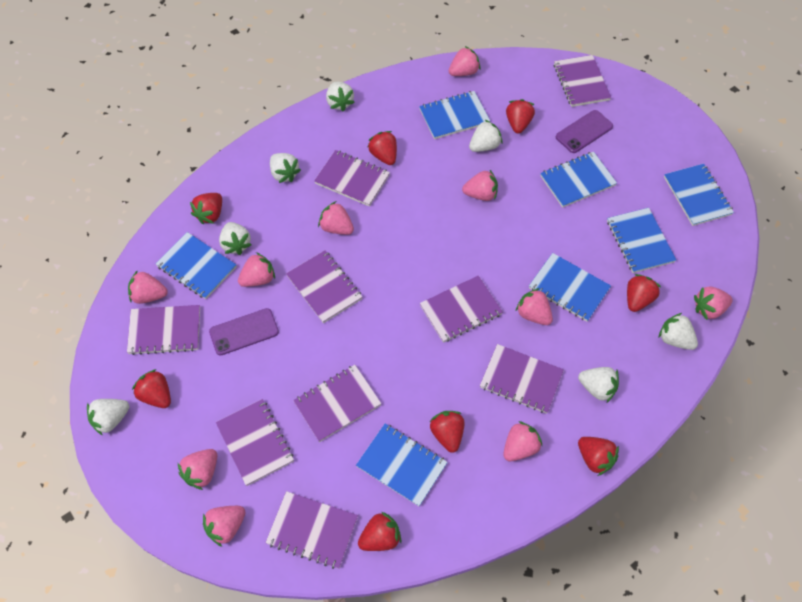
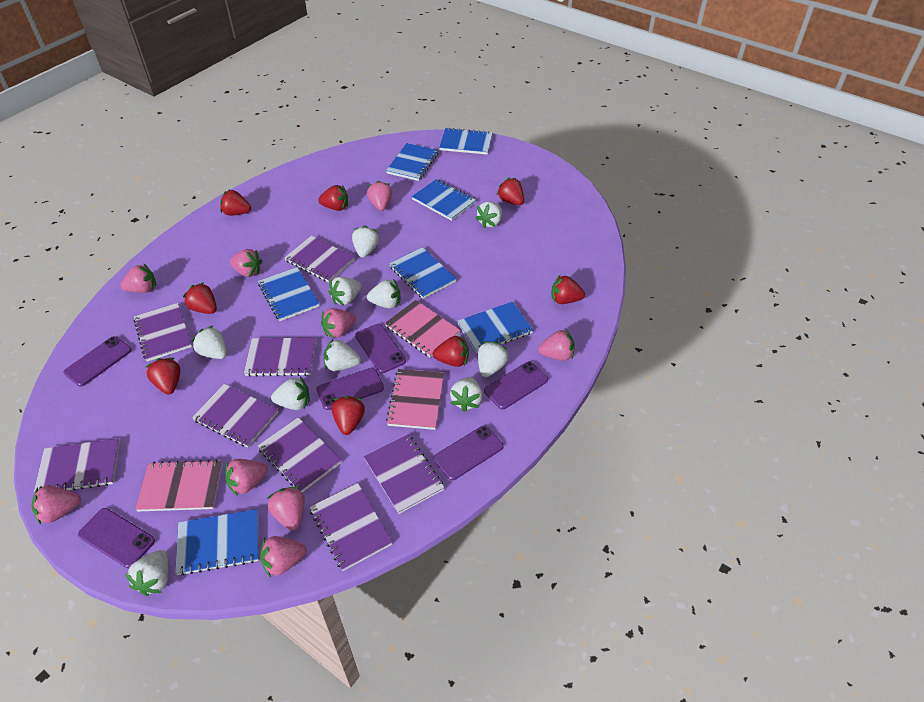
pink notebook: none = 0 -> [135,460,223,511] [385,300,461,357] [386,369,444,430] = 3
pink strawberry: [128,270,168,304] [178,449,217,490] [203,506,246,547] [238,252,275,287] [318,201,354,235] [449,46,480,76] [462,170,498,201] [503,421,542,461] [516,288,553,325] [694,286,733,320] = 10 -> [31,486,81,525] [120,263,156,293] [225,459,268,496] [230,249,262,277] [260,536,306,578] [267,487,305,531] [321,308,356,338] [367,181,392,211] [538,330,575,361] = 9
purple notebook: [127,305,200,355] [216,399,294,486] [265,491,358,569] [286,250,362,323] [293,365,382,442] [314,150,390,206] [420,275,503,343] [480,344,564,414] [554,55,611,107] = 9 -> [34,438,120,493] [133,303,192,362] [192,384,278,447] [244,338,316,377] [257,417,342,492] [284,236,355,282] [309,483,393,571] [364,434,445,514] = 8
purple phone: [209,308,279,356] [556,110,613,153] = 2 -> [64,336,131,387] [78,508,155,568] [316,368,384,410] [355,324,406,373] [433,425,504,480] [484,361,548,410] = 6
white strawberry: [87,399,129,435] [219,222,252,255] [270,153,301,183] [326,82,355,112] [469,120,502,152] [578,367,619,402] [659,313,698,350] = 7 -> [125,550,169,596] [191,326,227,359] [271,377,310,410] [324,339,361,371] [329,277,362,305] [352,226,379,258] [367,279,401,309] [450,377,483,412] [475,201,502,228] [478,341,509,377] = 10

